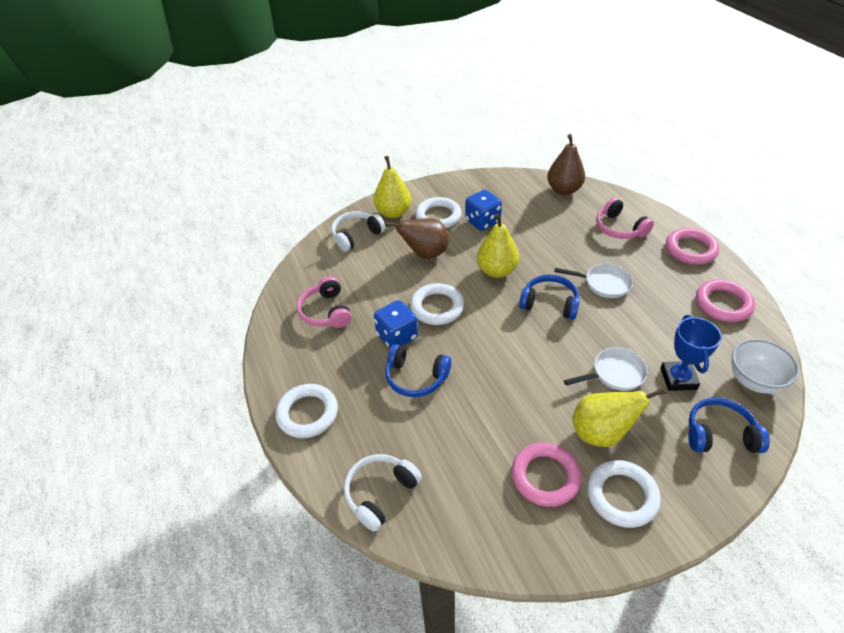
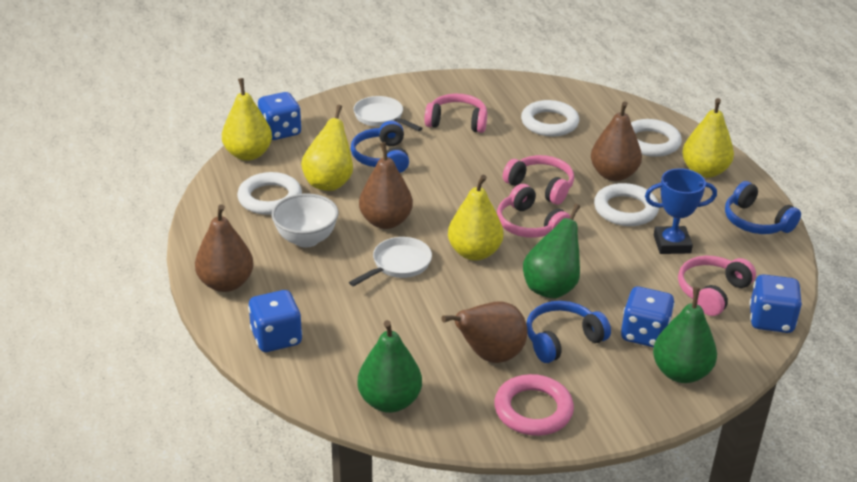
blue dice: [374,300,418,348] [465,190,502,231] = 2 -> [248,290,303,352] [258,92,302,140] [621,287,675,347] [749,274,802,333] = 4
brown pear: [385,218,449,259] [547,134,585,195] = 2 -> [195,204,254,292] [359,142,413,229] [442,302,528,363] [591,101,642,181] = 4
green pear: none = 0 -> [357,320,422,413] [523,204,580,299] [653,287,717,383] = 3
pink headphones: [297,276,352,328] [596,197,654,239] = 2 -> [424,94,487,133] [497,184,570,238] [503,155,574,205] [678,256,756,316] = 4
pink ring: [512,442,581,507] [666,228,719,265] [696,279,755,322] = 3 -> [494,374,574,436] = 1
white headphones: [331,211,386,252] [344,454,422,532] = 2 -> none = 0
yellow pear: [373,156,411,218] [477,214,519,278] [572,388,666,447] = 3 -> [222,78,272,161] [301,105,353,191] [448,175,504,261] [682,98,734,178] = 4

